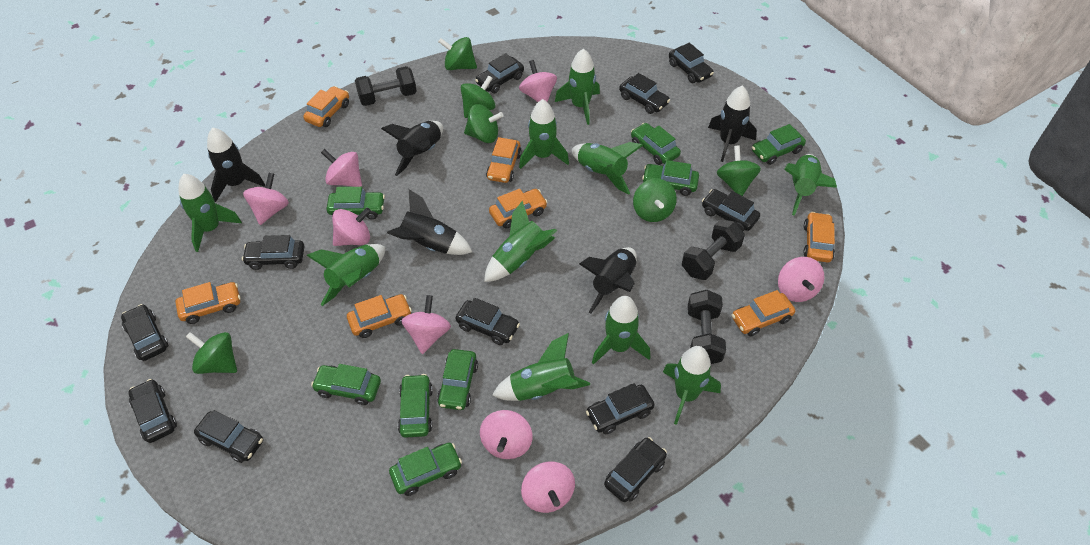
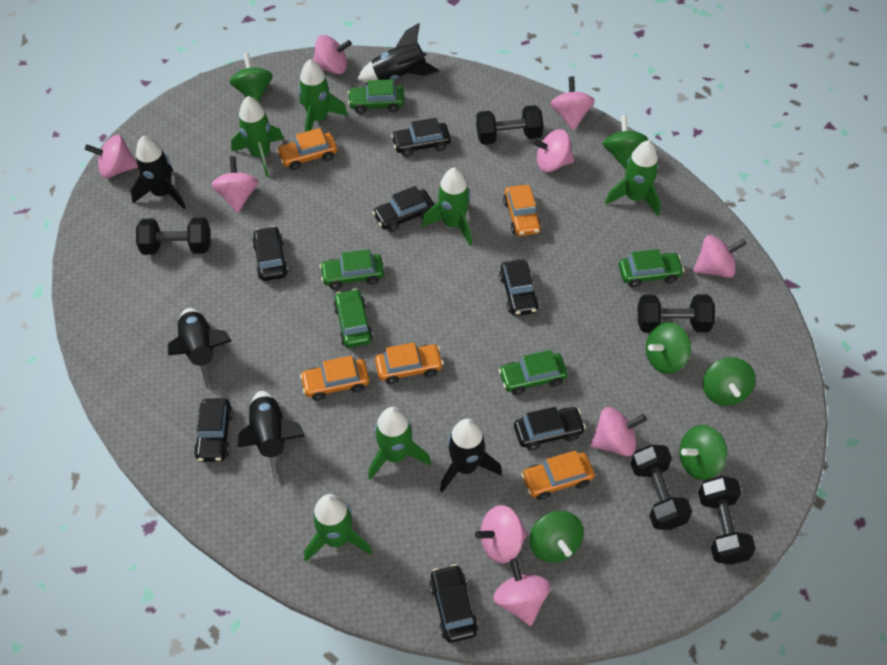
black car: [121,304,169,361] [129,379,177,443] [194,410,263,463] [242,235,305,270] [456,298,520,345] [475,53,524,93] [586,383,655,434] [604,437,667,502] [619,73,670,114] [669,43,714,83] [702,189,760,231] = 11 -> [194,398,233,462] [252,226,288,281] [372,186,434,232] [391,118,451,157] [429,564,478,643] [499,260,539,316] [514,407,586,451] = 7
black dumbbell: [355,66,417,106] [682,219,745,280] [688,290,726,364] = 3 -> [136,218,211,255] [476,105,544,145] [631,445,692,530] [638,294,715,333] [698,476,756,565] = 5
green car: [311,364,381,405] [327,187,385,219] [389,443,462,496] [398,374,433,438] [437,349,478,410] [631,123,681,165] [642,160,699,196] [752,124,806,165] = 8 -> [320,249,384,290] [333,289,373,348] [348,79,404,114] [498,350,568,395] [619,249,684,288] = 5
green rocket: [179,174,242,252] [306,244,385,306] [484,200,558,282] [492,333,590,401] [519,99,569,169] [555,49,600,125] [572,142,643,195] [592,296,650,365] [663,346,721,425] [784,154,837,216] = 10 -> [231,96,284,177] [298,59,348,132] [304,494,372,562] [368,407,431,480] [422,168,472,246] [605,140,661,216] = 6
orange car: [175,282,241,324] [303,86,349,127] [347,294,412,338] [486,137,522,183] [489,189,547,229] [732,290,795,336] [803,212,835,263] = 7 -> [277,128,337,170] [300,356,369,401] [375,342,444,384] [503,185,542,236] [521,450,595,500] = 5
pink spinning top: [243,173,289,225] [321,149,362,187] [332,207,371,246] [401,295,451,354] [480,410,532,459] [519,60,557,102] [521,461,575,513] [778,257,824,302] = 8 -> [85,135,138,178] [211,156,258,213] [313,35,352,74] [475,505,527,563] [493,558,551,626] [532,129,574,172] [551,76,595,130] [590,407,647,456] [693,235,746,278] = 9

